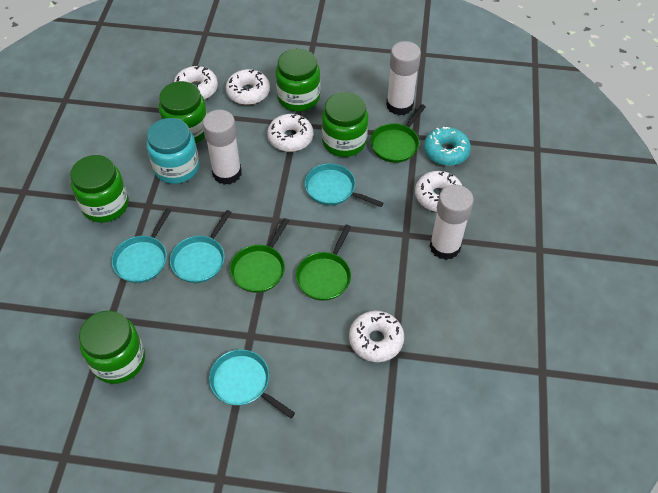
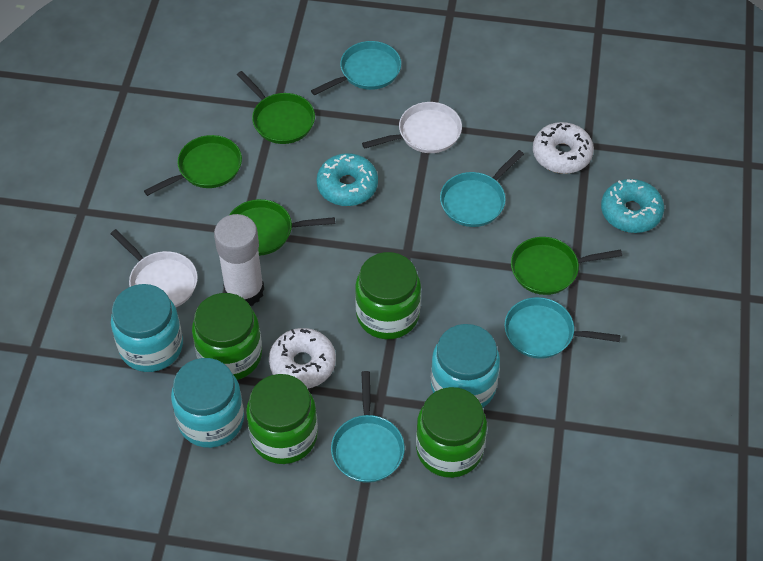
green jar: [70,155,129,223] [79,311,145,384] [159,81,207,143] [275,49,320,112] [322,92,368,157] = 5 -> [192,293,262,380] [246,374,318,464] [355,252,421,339] [416,387,487,478] = 4
green pan: [230,218,289,293] [296,225,351,301] [370,104,426,163] = 3 -> [144,135,242,196] [229,199,335,256] [237,71,315,144] [511,237,622,295] = 4
turquoise donut: [424,127,471,166] = 1 -> [317,153,378,206] [601,179,664,233] = 2
turquoise jar: [147,118,199,184] = 1 -> [111,284,183,372] [171,358,244,448] [431,324,500,408] = 3
white donut: [174,66,218,100] [226,69,270,105] [267,114,313,152] [349,311,404,362] [415,171,462,212] = 5 -> [269,328,336,389] [533,122,594,174] = 2
white glue stick: [202,110,242,185] [386,41,421,115] [429,185,474,260] = 3 -> [214,214,264,306] = 1
white pan: none = 0 -> [111,229,198,307] [362,102,462,153] = 2

